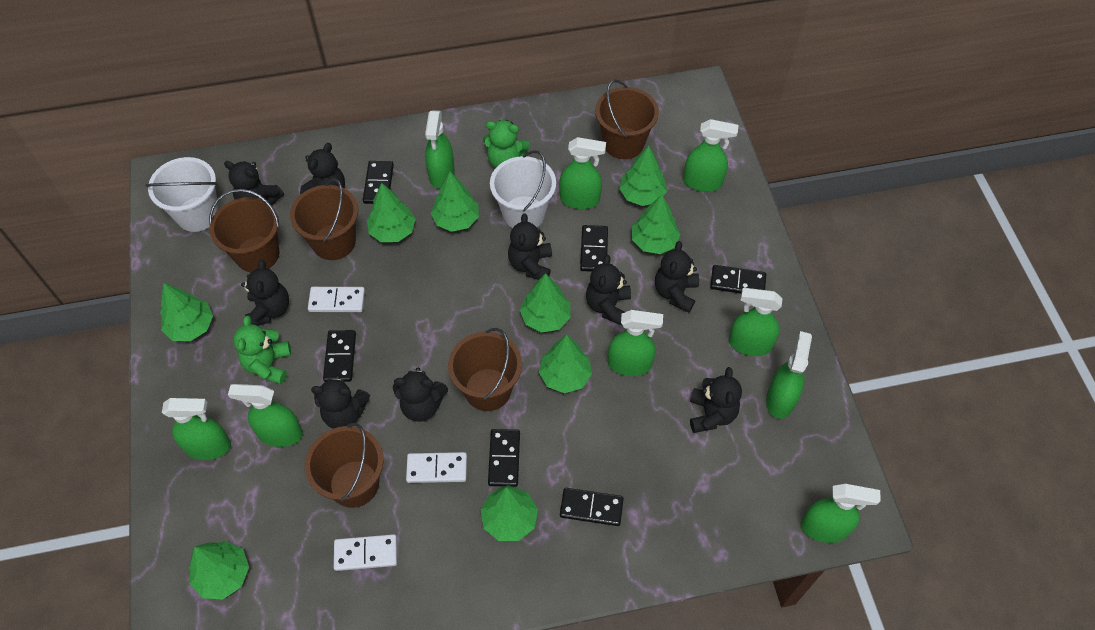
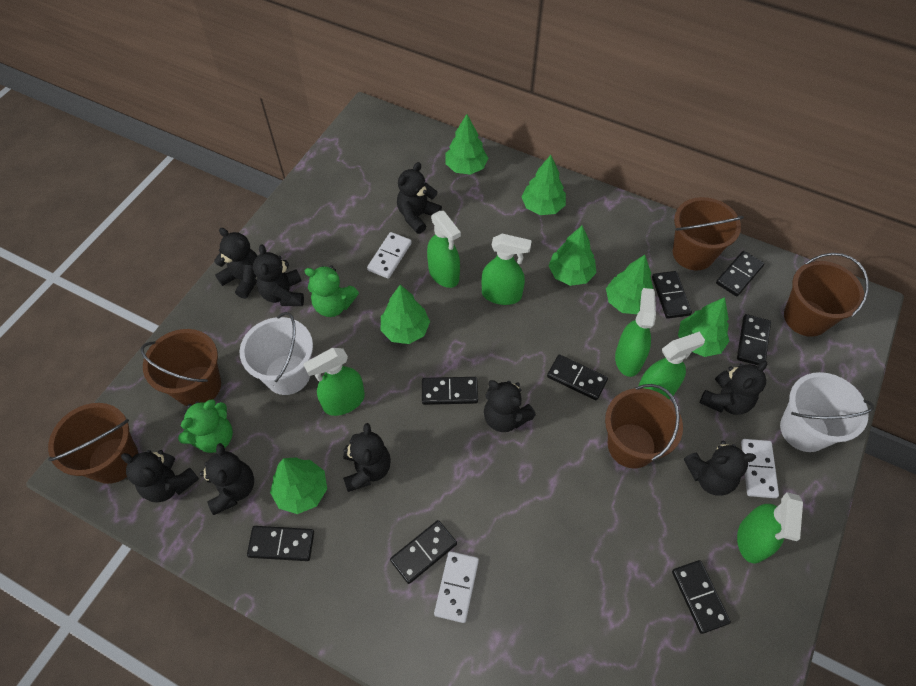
black domino: [323,330,356,382] [363,161,394,204] [488,429,520,487] [560,488,624,526] [580,225,608,272] [710,265,766,294] = 6 -> [247,526,314,561] [390,520,457,584] [422,377,478,405] [547,355,608,400] [652,271,692,319] [672,560,731,634] [716,251,764,297] [737,314,771,365] = 8
green spray bottle: [162,398,231,460] [228,384,303,447] [425,110,455,189] [559,137,606,209] [608,310,663,376] [683,119,738,192] [729,288,783,356] [766,331,812,419] [801,484,880,543] = 9 -> [303,348,365,416] [427,211,461,288] [482,234,532,305] [615,288,656,377] [638,332,705,400] [737,492,803,564] = 6
green tree: [160,283,213,341] [189,541,249,600] [367,183,415,242] [431,172,479,232] [481,485,538,541] [520,273,571,333] [539,335,592,393] [619,146,667,206] [632,194,681,254] = 9 -> [270,457,327,514] [381,285,430,344] [446,114,488,175] [521,155,566,215] [549,226,596,286] [606,255,653,314] [678,297,729,357] = 7

